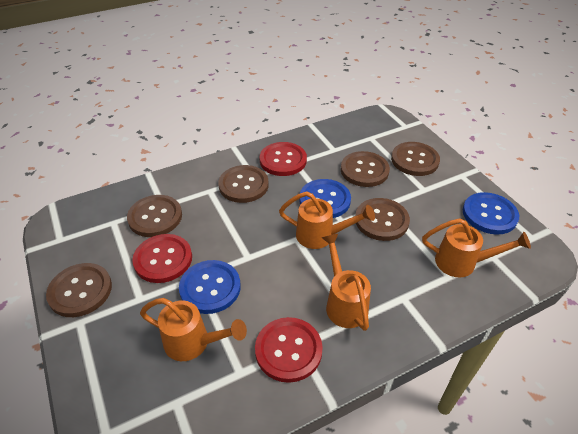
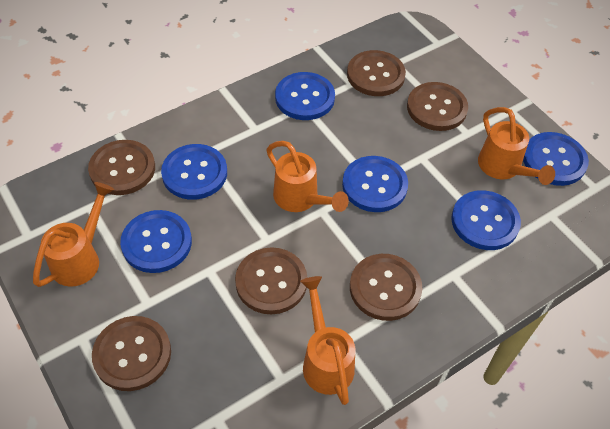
blue button: [179,260,241,314] [299,179,351,218] [463,192,519,235] = 3 -> [120,210,192,273] [161,144,227,200] [275,72,335,120] [342,156,408,212] [451,190,521,250] [523,132,589,186] = 6
red button: [132,234,192,283] [255,317,323,383] [260,142,307,176] = 3 -> none = 0

